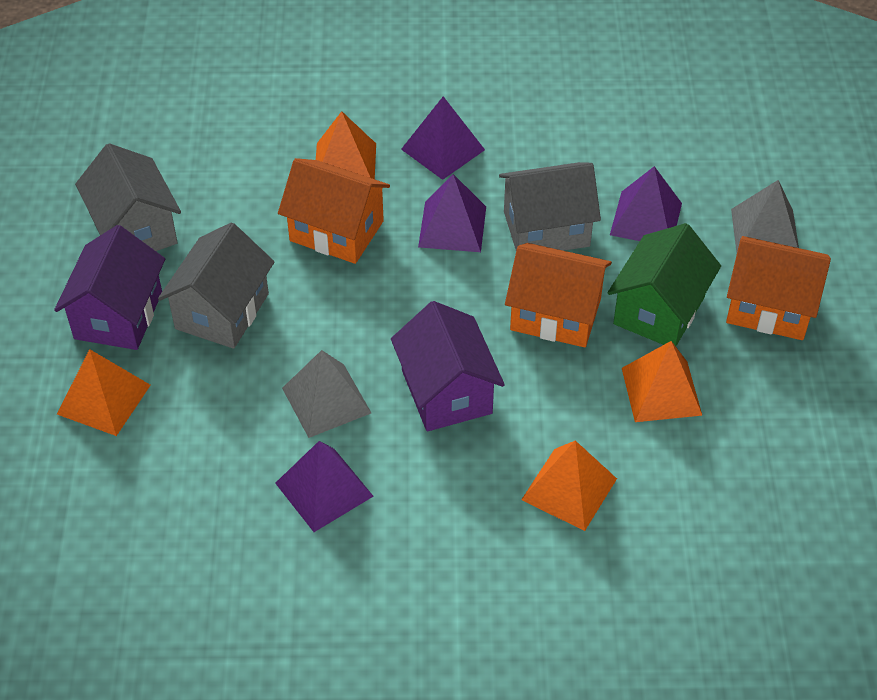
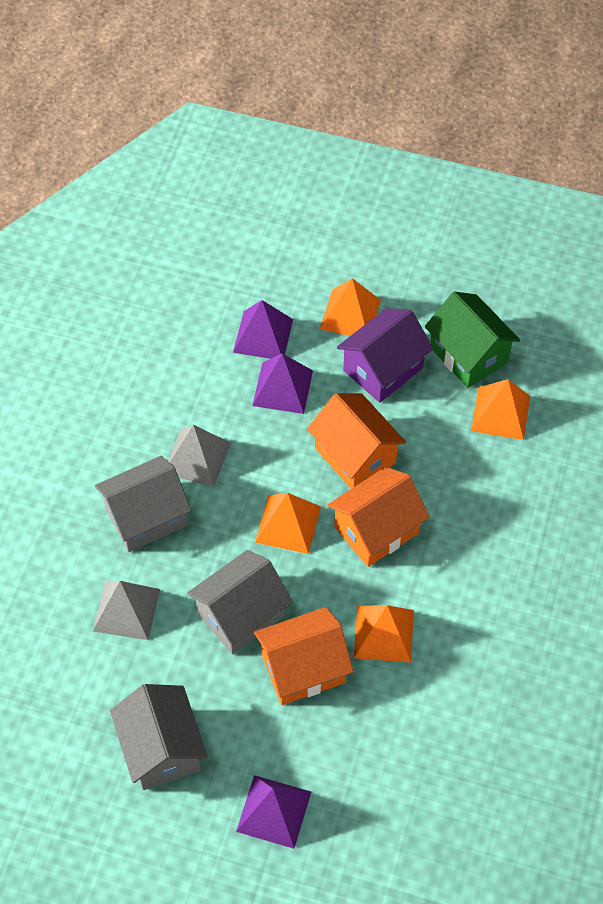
purple house: [54,225,165,350] [391,301,505,431] = 2 -> [337,308,433,403] = 1
purple pyramid: [275,441,374,532] [401,96,485,180] [418,174,486,252] [610,166,682,241] = 4 -> [233,300,293,359] [236,775,311,849] [252,353,313,414] = 3

